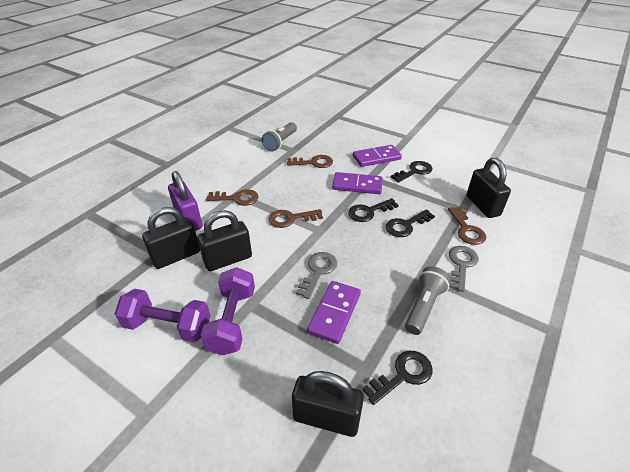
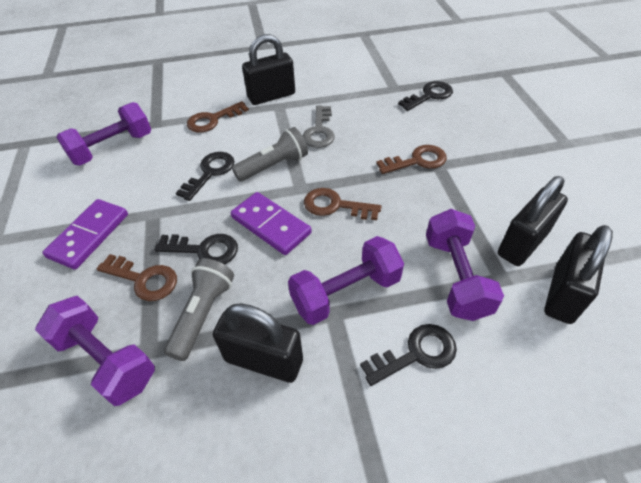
grey key: [296,252,337,299] [449,246,479,292] = 2 -> [303,105,335,148] = 1
purple domino: [307,281,361,344] [332,172,383,194] [353,145,402,167] = 3 -> [42,199,128,269] [231,192,312,255] = 2
purple dumbbell: [115,289,211,342] [201,267,255,355] = 2 -> [35,296,155,406] [56,102,151,166] [288,236,404,325] [426,209,504,321] = 4
purple padlock: [168,171,203,231] = 1 -> none = 0

